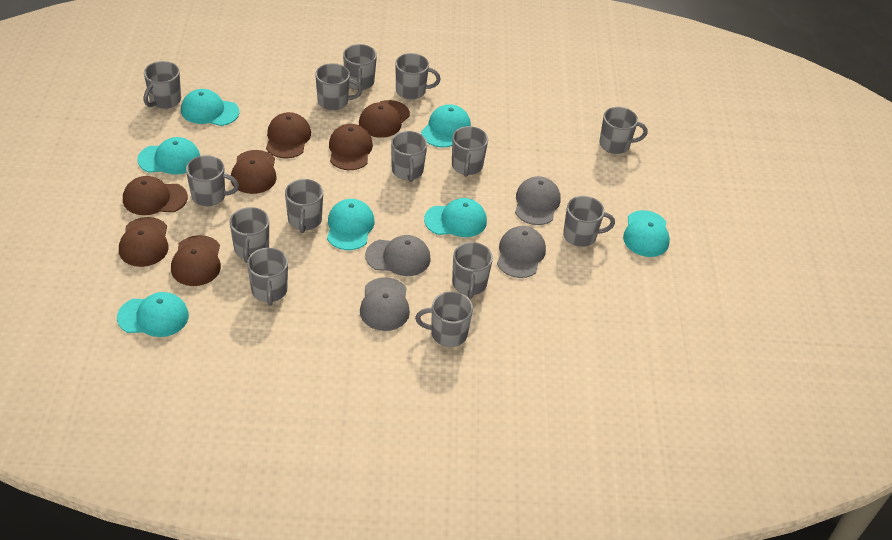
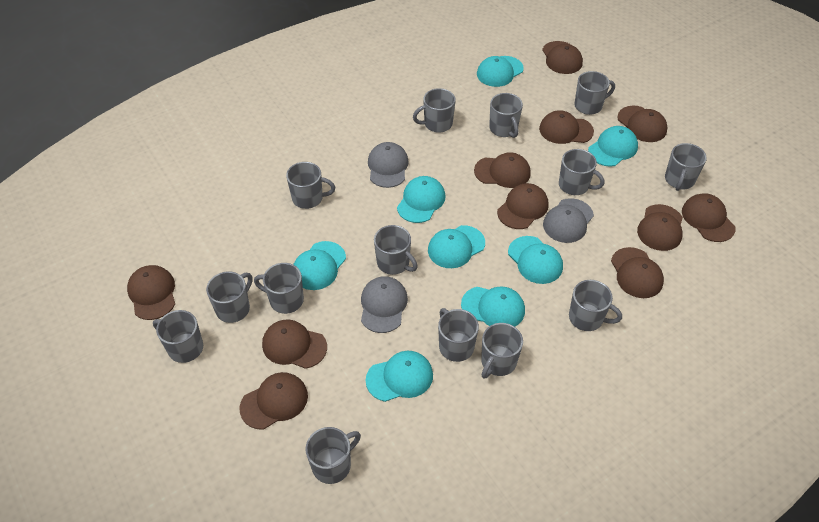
brown cap: [119,217,169,267] [123,176,188,215] [171,235,221,286] [231,150,277,194] [266,112,311,158] [329,124,373,170] [359,100,410,138] = 7 -> [127,265,175,320] [240,372,308,430] [262,320,327,369] [474,152,531,188] [497,183,549,229] [539,110,594,144] [542,41,583,74] [611,247,664,298] [617,106,668,142] [637,204,683,251] [682,193,736,242] = 11
grey cap: [360,277,410,331] [365,235,431,276] [497,226,546,278] [515,176,561,225] = 4 -> [361,276,408,333] [368,142,409,188] [543,198,594,243] = 3
turquoise cap: [117,292,189,337] [137,137,200,175] [181,89,239,126] [327,199,375,250] [421,104,471,147] [424,198,487,237] [623,210,670,257] = 7 -> [293,241,346,290] [365,351,433,402] [397,176,445,223] [428,225,485,268] [461,286,525,327] [477,56,524,87] [508,236,563,284] [588,126,638,167] = 8

